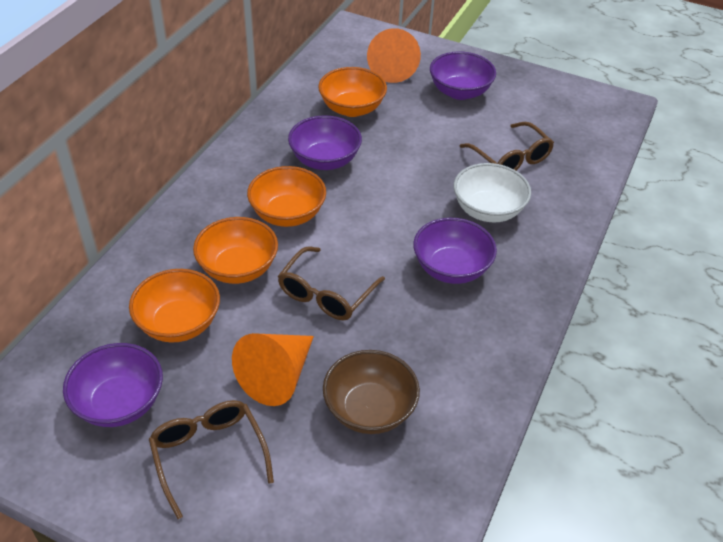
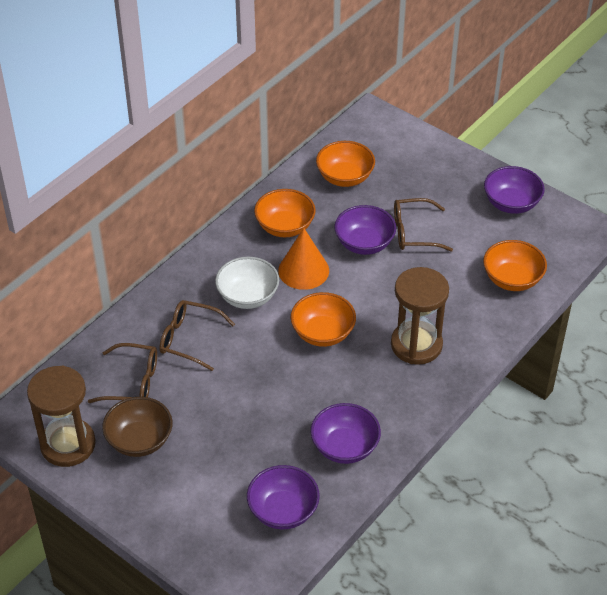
brown hourglass: none = 0 -> [27,366,96,467] [391,267,449,365] = 2
orange cone: [232,333,314,406] [367,28,421,83] = 2 -> [278,228,329,290] = 1

